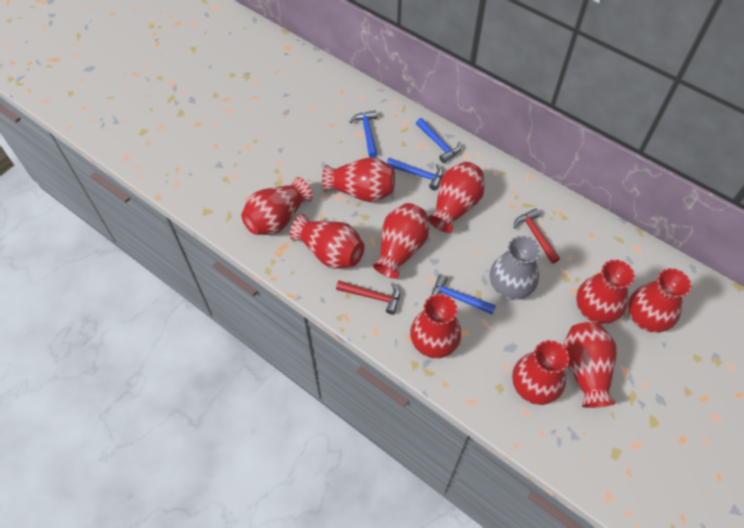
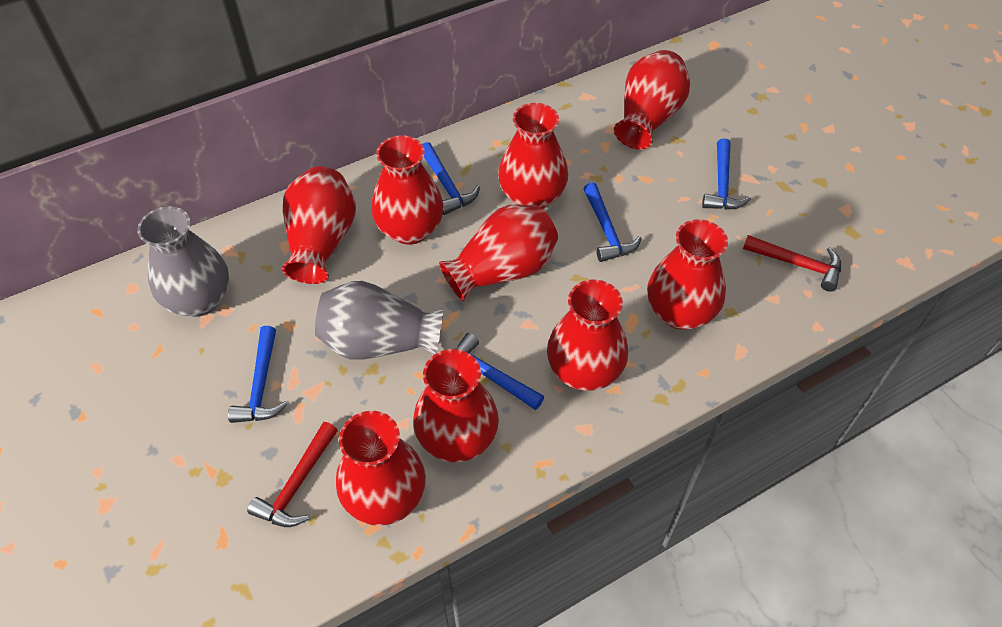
blue hammer: [350,110,378,158] [387,158,443,190] [416,118,461,163] [432,274,496,314] = 4 -> [228,326,287,423] [422,142,480,215] [456,333,544,410] [584,182,642,262] [702,138,751,210] = 5
grey vase: [490,236,540,300] = 1 -> [137,206,229,317] [315,281,444,359] = 2
red vase: [241,177,313,235] [290,214,365,269] [322,157,395,202] [372,203,429,279] [410,294,461,359] [428,162,485,233] [512,340,569,405] [563,322,617,408] [576,260,635,324] [628,268,691,333] = 10 -> [282,166,356,284] [336,411,426,526] [371,135,444,245] [413,349,499,463] [439,204,558,302] [498,103,568,209] [547,279,628,391] [614,50,690,150] [647,219,728,330] = 9

